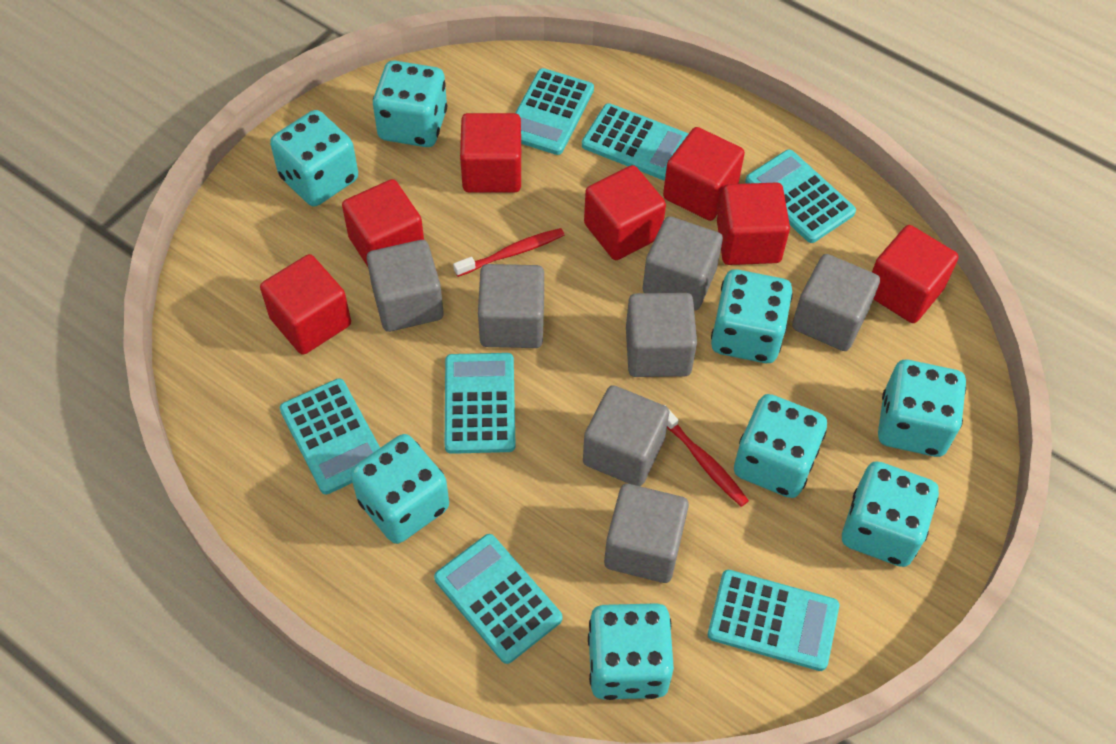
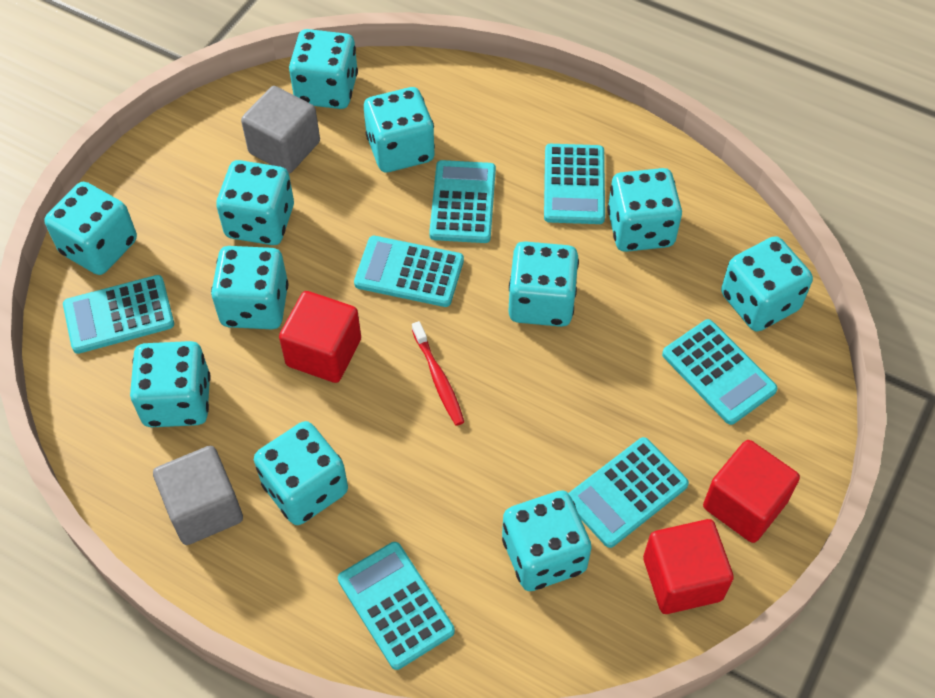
grey cube: [367,240,444,332] [478,264,544,348] [583,385,669,486] [604,484,689,583] [626,293,697,377] [643,216,723,311] [792,254,880,351] = 7 -> [153,446,243,545] [241,86,320,173] = 2
red cube: [260,254,351,355] [342,179,424,267] [460,113,521,193] [584,165,666,260] [663,127,745,221] [717,183,790,265] [872,225,958,323] = 7 -> [279,291,361,383] [643,519,734,614] [703,440,800,543] = 3
red toothbrush: [453,228,564,277] [667,410,749,507] = 2 -> [412,321,464,426] = 1
turquoise dice: [270,110,358,206] [351,434,449,544] [373,61,447,147] [588,603,674,700] [711,269,793,363] [734,394,827,498] [842,461,939,567] [878,360,966,457] = 8 -> [44,182,137,275] [130,341,211,427] [211,246,288,329] [216,160,294,245] [254,421,348,525] [289,29,358,109] [364,87,435,172] [502,490,592,591] [508,241,579,327] [607,168,682,252] [721,236,813,332] = 11

